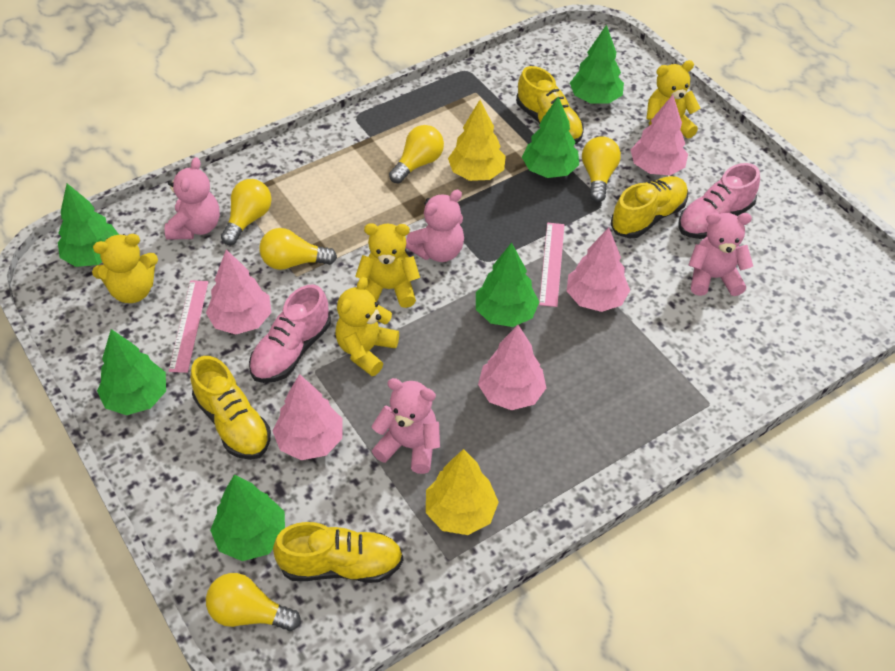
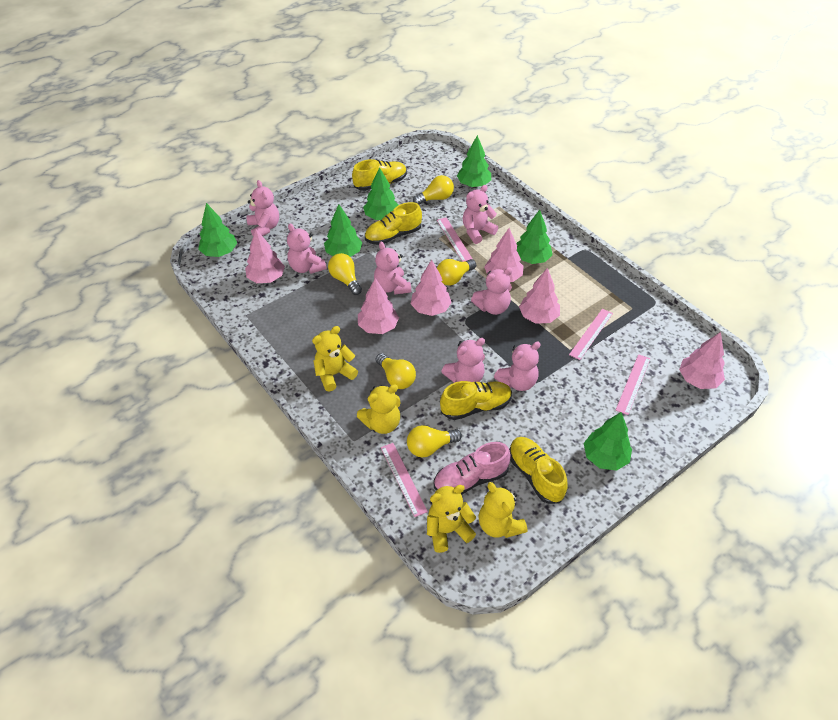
pink ruler: [169,280,208,373] [539,223,565,307] = 2 -> [381,443,428,517] [437,217,472,262] [569,309,613,360] [616,354,650,415] = 4
pink shoe: [249,285,331,383] [679,163,760,239] = 2 -> [434,442,511,495] = 1
pink teddy bear: [165,157,220,240] [371,378,440,474] [405,190,464,262] [689,212,753,296] = 4 -> [247,180,279,236] [287,224,326,274] [374,242,411,295] [441,338,485,383] [463,185,498,244] [471,267,513,315] [494,342,541,391] = 7
pink tree: [206,249,271,334] [273,374,342,460] [478,325,546,410] [567,228,630,312] [630,95,688,175] = 5 -> [245,229,285,283] [358,278,399,334] [411,260,452,316] [484,228,523,282] [519,268,560,324] [679,332,725,389] = 6
yellow tree: [426,449,499,535] [448,100,506,181] = 2 -> none = 0

